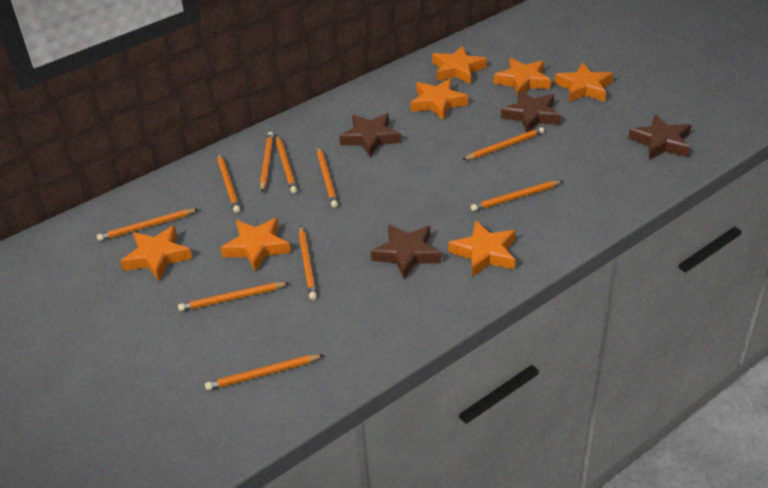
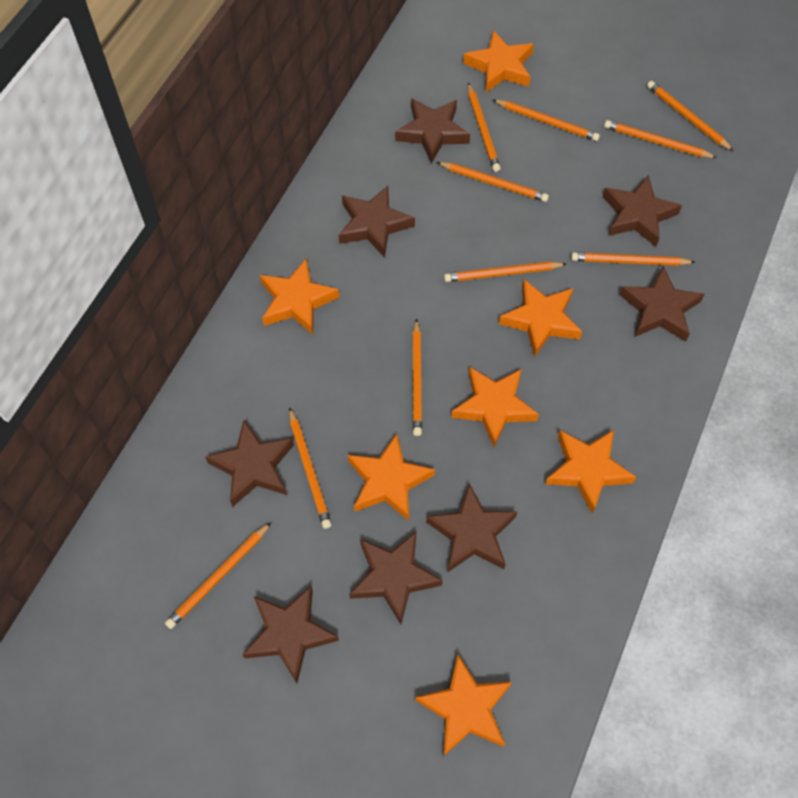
brown star: [339,113,401,157] [371,224,441,279] [501,91,561,133] [628,114,691,160] = 4 -> [205,420,294,507] [242,586,339,683] [339,186,415,258] [349,532,443,624] [395,98,470,164] [426,484,517,573] [603,175,682,247] [619,266,704,342] = 8

